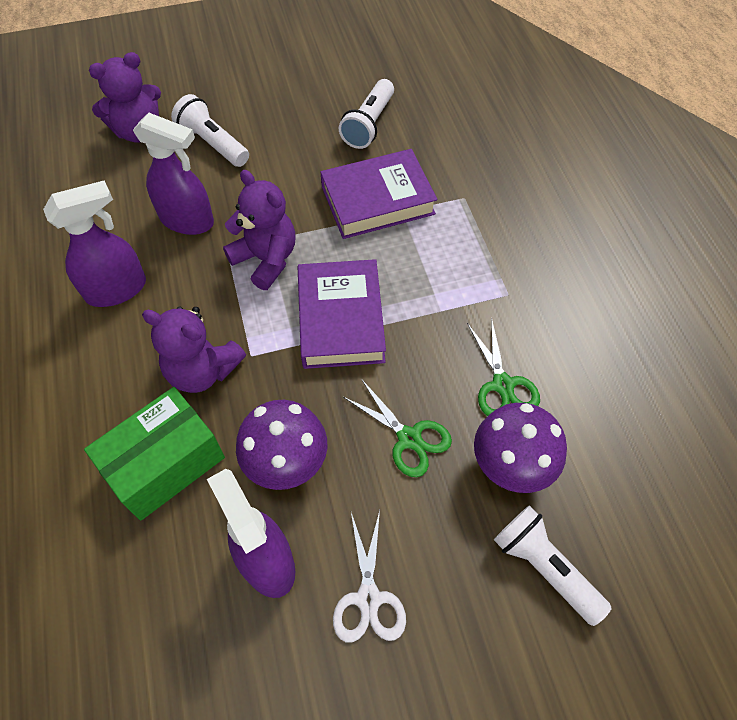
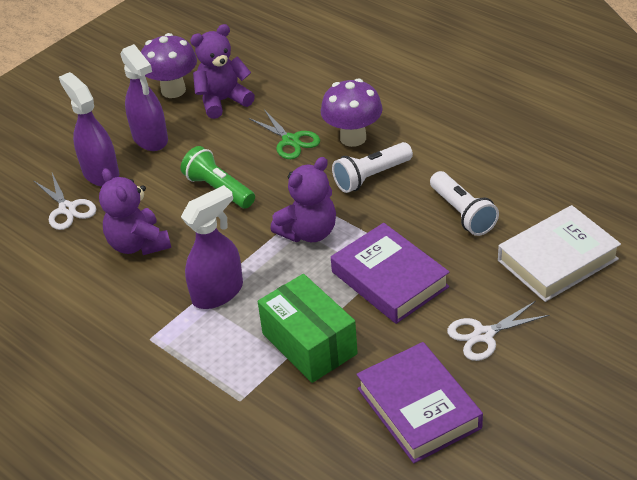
green flashlight: none = 0 -> [181,146,255,209] = 1
green scissors: [343,379,452,477] [467,317,540,416] = 2 -> [249,109,320,159] = 1
white book: none = 0 -> [498,205,621,302] = 1
white flashlight: [171,94,249,167] [339,79,394,149] [494,505,612,626] = 3 -> [332,142,413,193] [430,171,499,236] = 2
white scissors: [333,510,406,642] = 1 -> [33,173,96,230] [447,301,549,361] = 2

